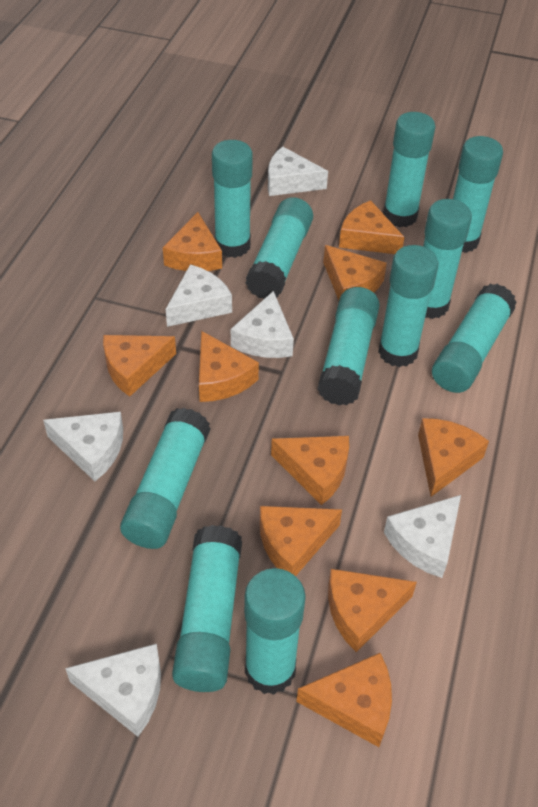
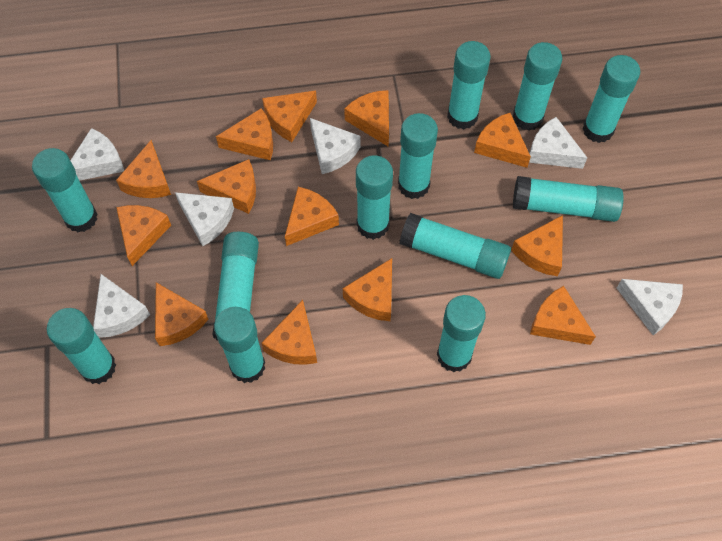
orange cheese: [103,335,176,397] [163,212,222,271] [199,331,259,402] [260,506,342,576] [271,436,349,505] [296,653,392,747] [323,245,387,300] [328,569,417,652] [339,200,405,254] [418,418,489,497] = 10 -> [116,140,171,198] [116,205,171,266] [155,282,209,346] [197,159,256,214] [216,108,273,160] [261,300,317,365] [262,90,317,142] [285,187,339,246] [343,258,392,321] [344,90,389,147] [474,113,531,168] [511,215,563,276] [530,286,596,345] = 13
turquoise glue stick: [120,408,211,549] [172,525,242,692] [212,140,253,258] [244,568,306,695] [245,197,313,299] [317,287,380,405] [378,245,438,367] [383,112,435,227] [423,199,472,319] [432,284,517,393] [453,136,503,253] = 11 -> [32,148,97,232] [46,308,116,384] [212,232,259,340] [214,307,265,383] [356,155,393,240] [398,113,438,199] [400,213,511,279] [437,295,486,372] [447,41,491,129] [513,42,562,131] [513,176,624,222] [583,55,640,143] = 12

